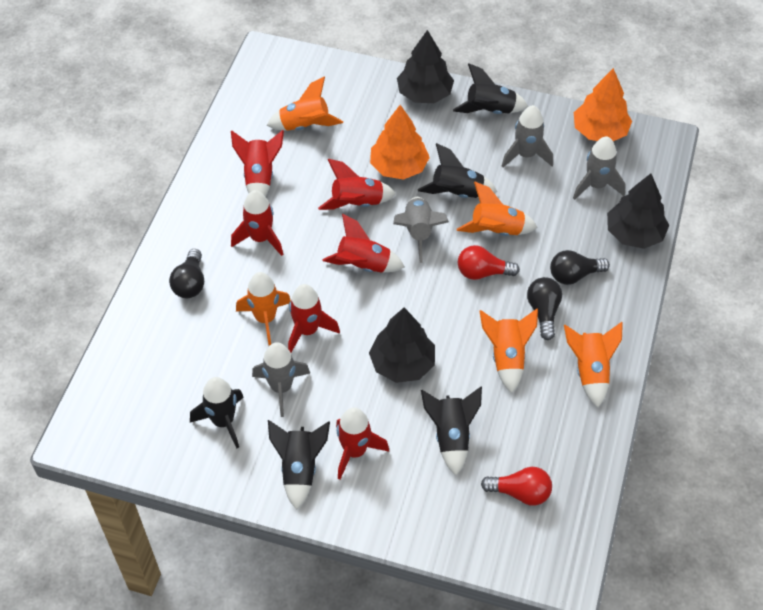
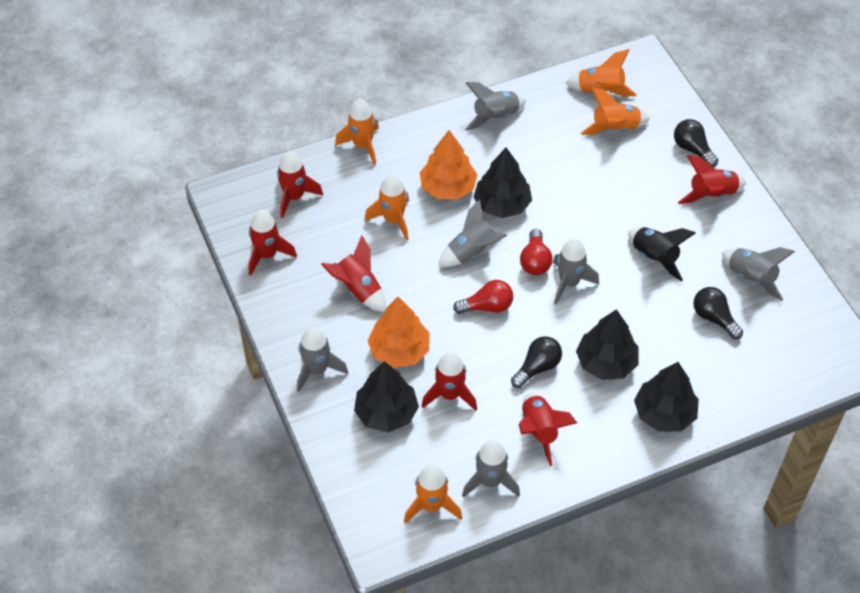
black rocket: [190,377,244,448] [268,420,330,510] [418,143,497,198] [421,387,482,475] [453,63,528,114] = 5 -> [628,227,695,281] = 1
black tree: [369,308,435,383] [397,30,454,103] [607,173,669,249] = 3 -> [354,361,419,433] [474,148,532,218] [576,309,639,380] [634,362,699,432] = 4
grey rocket: [252,342,310,417] [393,197,449,263] [502,105,553,167] [573,136,626,200] = 4 -> [297,327,348,392] [438,199,507,267] [462,440,520,498] [465,82,526,131] [553,238,599,305] [722,247,795,301] = 6

